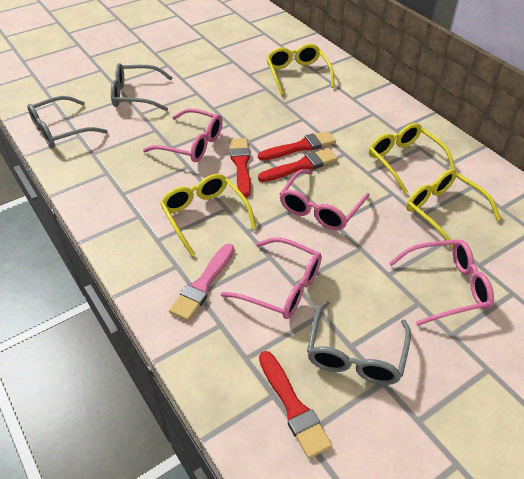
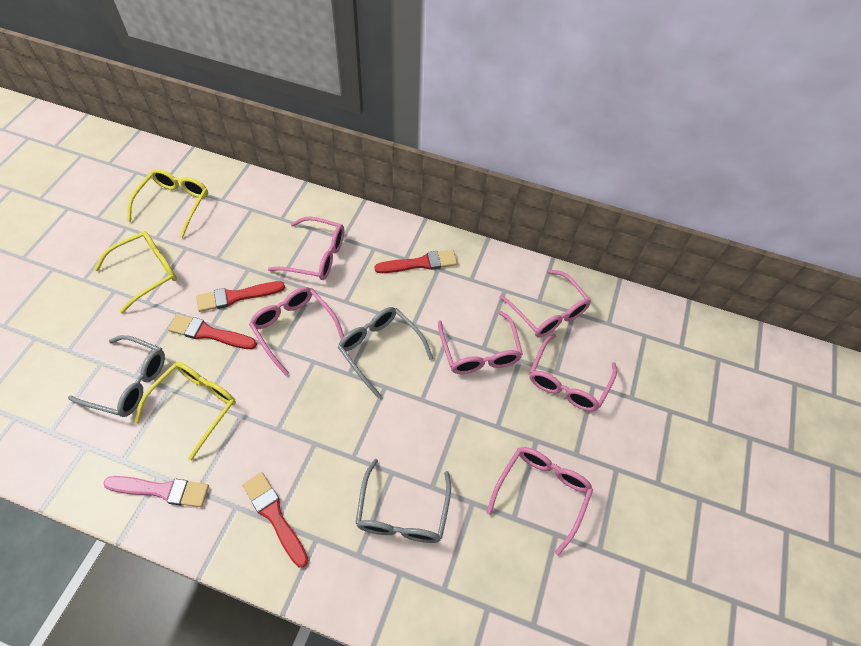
pink glasses: [143,108,223,162] [221,237,322,319] [280,169,370,231] [389,239,494,326] = 4 -> [249,287,344,376] [268,216,344,280] [438,311,523,374] [487,447,593,556] [499,269,591,337] [530,334,617,411] = 6
yellow glasses: [160,174,257,256] [267,44,335,96] [369,123,456,194] [406,169,501,250] = 4 -> [94,231,177,313] [127,169,208,238] [134,362,236,461] = 3

